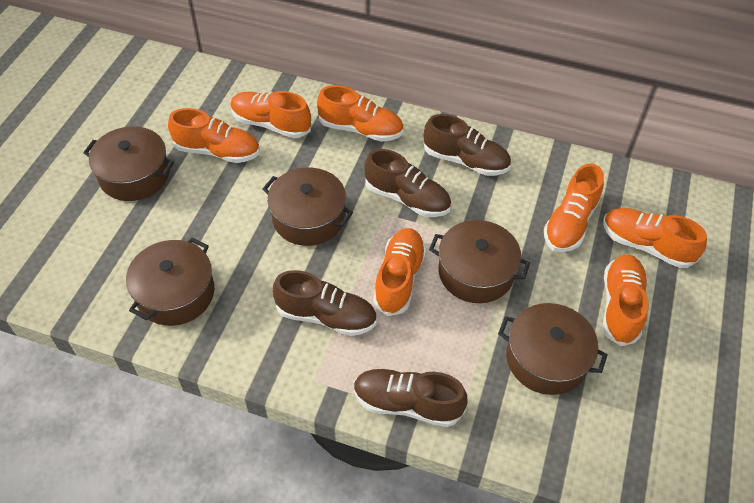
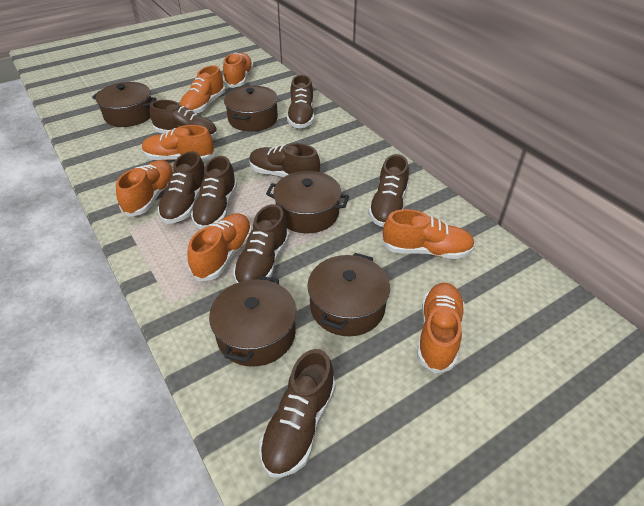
brown shoe: [272,270,377,336] [354,369,468,427] [364,149,451,217] [423,114,511,176] = 4 -> [150,100,218,139] [158,151,205,224] [191,156,237,230] [233,204,290,283] [249,143,320,177] [259,349,336,478] [287,75,314,128] [368,154,409,227] = 8

